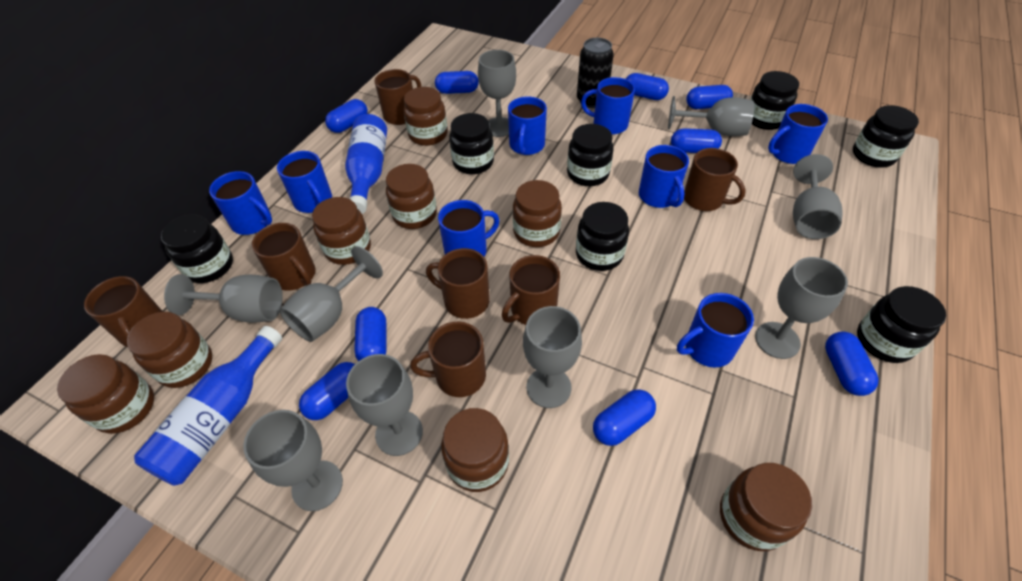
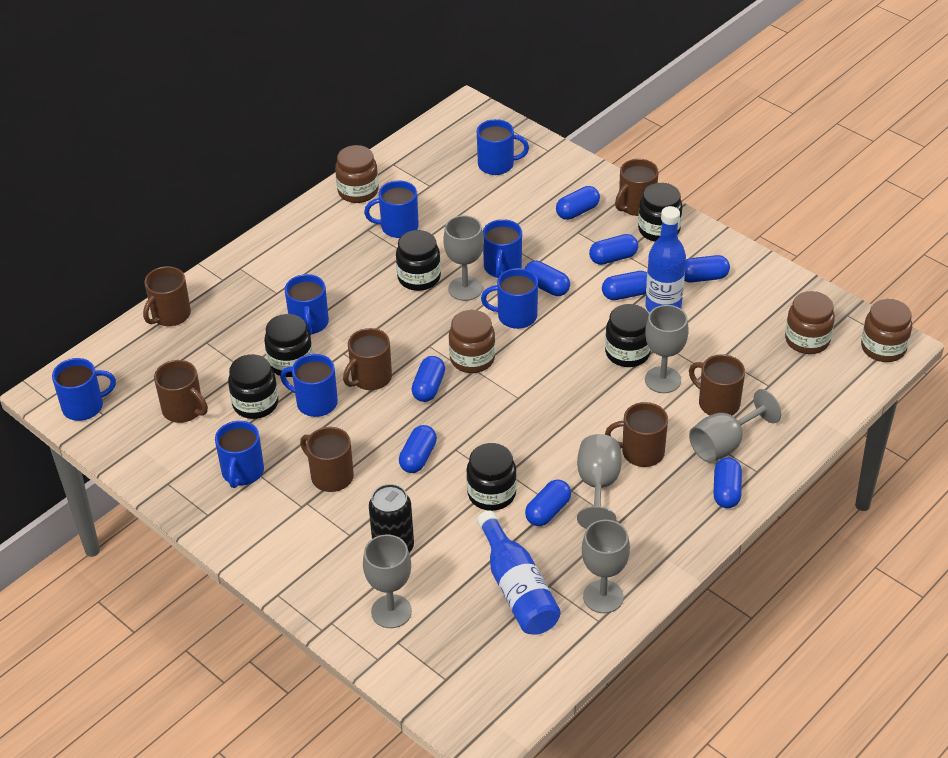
black jar: [161,214,233,283] [449,113,494,174] [567,124,614,186] [576,202,629,271] [750,71,799,130] [853,105,919,168] [857,286,946,363] = 7 -> [228,354,278,419] [264,314,313,377] [396,230,441,291] [466,443,517,511] [605,304,651,367] [638,183,682,242] = 6
brown jar: [57,354,154,434] [127,312,212,388] [312,197,371,265] [386,164,437,229] [403,87,448,146] [441,408,509,492] [513,180,562,247] [720,463,812,551] = 8 -> [335,145,379,203] [449,310,495,373] [785,291,835,354] [861,299,912,362] = 4
grey goblet: [164,274,283,323] [243,410,343,511] [279,246,383,342] [346,354,423,456] [478,50,516,137] [523,306,582,408] [668,96,754,136] [755,257,848,359] [793,154,843,239] = 9 -> [363,534,412,628] [443,215,484,301] [577,434,622,529] [582,520,630,613] [645,305,689,393] [689,389,781,463] = 6

